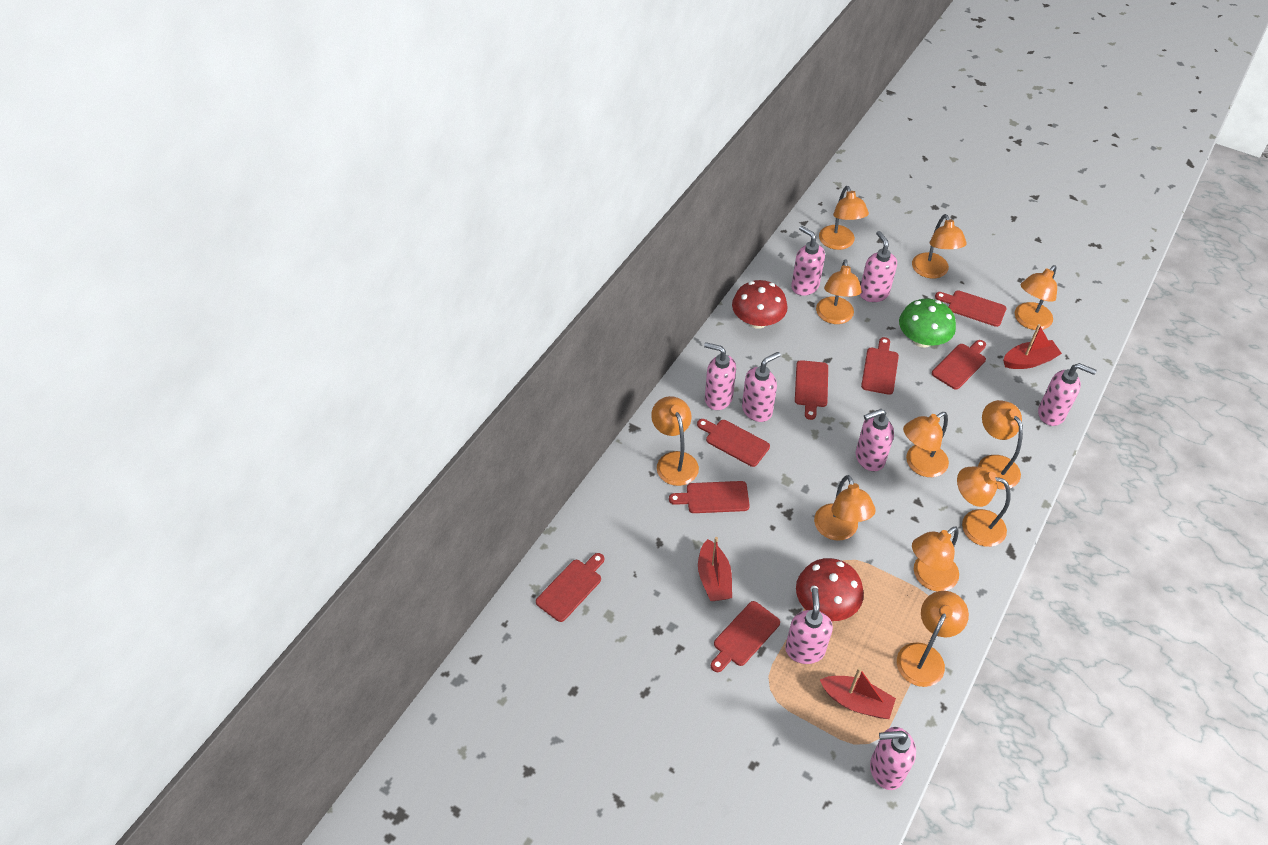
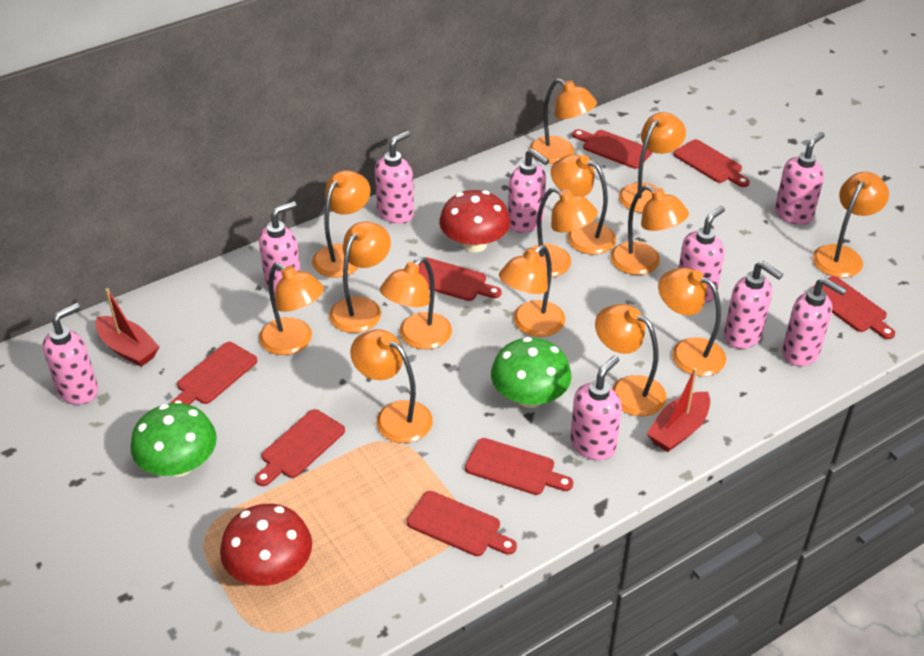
green mushroom: [899,299,956,348] = 1 -> [131,403,217,477] [491,337,572,408] = 2
orange lamp: [651,396,699,486] [814,475,876,541] [816,259,862,324] [819,186,869,250] [897,591,969,687] [903,412,949,477] [912,214,967,278] [912,526,959,592] [957,466,1011,547] [978,400,1023,489] [1015,265,1057,330] = 11 -> [259,262,324,355] [312,170,371,278] [329,222,391,333] [350,329,433,443] [380,257,452,349] [499,245,565,337] [523,187,598,277] [529,78,597,164] [551,154,616,255] [595,304,667,416] [610,185,689,275] [619,112,686,213] [658,268,726,376] [813,172,889,278] = 14
pink soap dispenser: [704,342,736,410] [742,352,781,422] [785,588,833,664] [791,226,825,296] [856,409,894,471] [860,231,897,302] [870,727,916,790] [1038,363,1097,426] = 8 -> [43,303,98,405] [259,201,301,294] [375,131,414,224] [508,149,549,233] [570,356,622,460] [679,206,725,303] [724,261,783,349] [775,132,825,225] [782,277,847,366] = 9
red boat: [698,537,732,601] [820,667,896,719] [1003,324,1062,369] = 3 -> [95,288,159,367] [647,368,710,452] = 2

